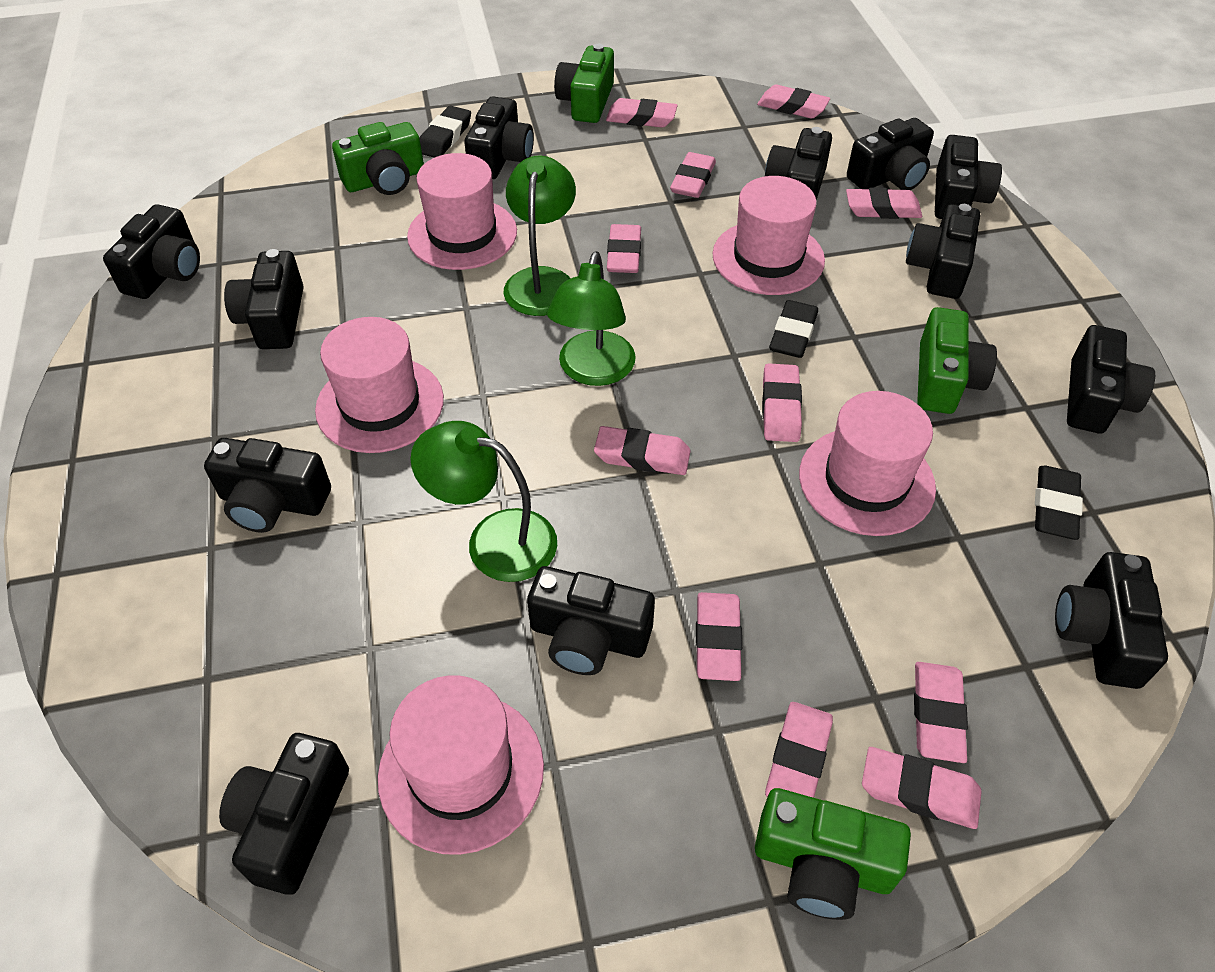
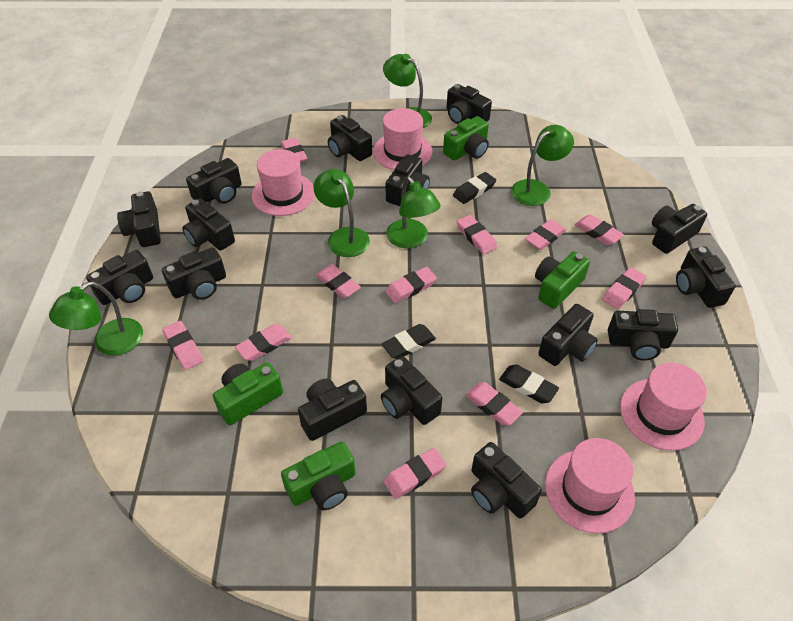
black camera: [103,204,200,299] [204,438,331,533] [219,733,349,895] [224,249,304,349] [464,96,534,179] [527,566,655,675] [765,127,832,200] [847,118,934,190] [906,204,980,299] [935,135,1002,219] [1055,552,1168,689] [1067,325,1155,434] = 12 -> [86,250,153,305] [117,191,161,247] [162,247,226,300] [182,198,235,251] [186,158,242,204] [298,379,367,441] [328,115,372,161] [381,356,442,425] [385,154,430,206] [447,84,492,124] [471,442,542,518] [538,304,598,366] [608,309,678,361] [652,204,707,254] [676,247,736,308] = 15
green lamp: [410,421,557,582] [503,156,576,316] [547,251,636,386] = 3 -> [49,281,143,356] [313,169,370,257] [383,54,432,128] [386,177,441,248] [511,125,574,206] = 5
pink hat: [315,317,444,453] [378,675,544,855] [407,153,517,270] [713,176,825,295] [799,391,936,536] = 5 -> [252,149,315,216] [373,108,433,170] [545,438,635,534] [620,363,707,451] = 4

